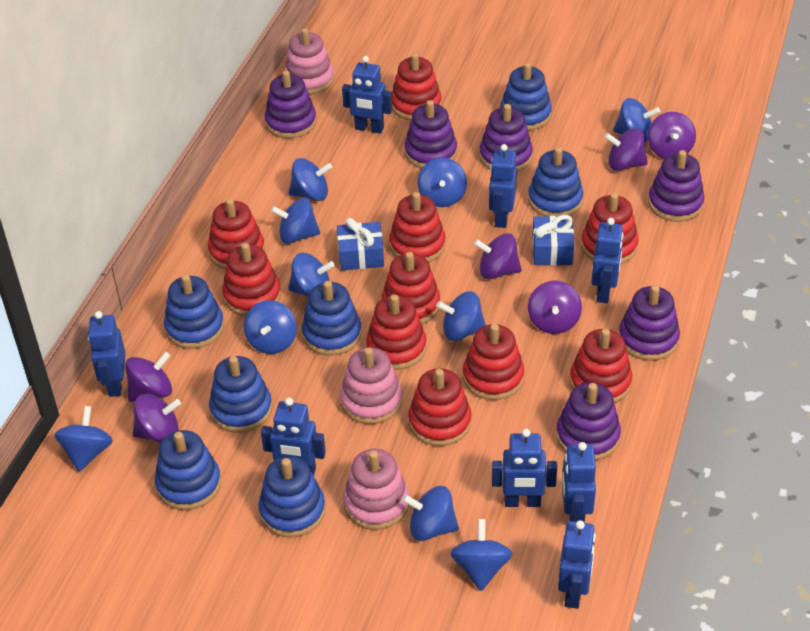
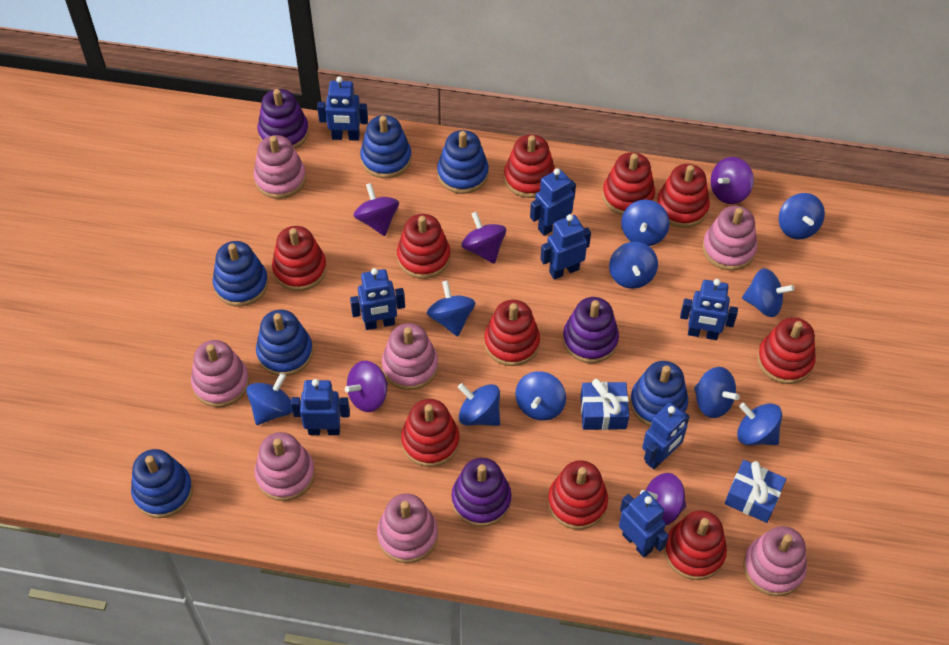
blue stacking toy: [155,430,221,510] [164,275,224,349] [209,356,272,433] [258,456,326,538] [302,281,362,356] [500,63,552,131] [528,147,583,216] = 7 -> [131,449,193,518] [212,241,268,307] [256,310,313,376] [360,115,412,178] [437,130,489,194] [630,361,688,427] = 6
pink stacking toy: [284,28,334,95] [340,348,402,424] [343,449,409,530] = 3 -> [191,340,249,407] [254,135,306,199] [255,432,315,501] [377,493,438,563] [382,323,438,390] [702,206,757,271] [743,526,807,596] = 7
purple spinning top: [125,352,172,402] [133,394,181,443] [474,233,522,279] [528,281,582,334] [604,128,648,171] [648,112,696,159] = 6 -> [345,361,388,412] [353,183,399,236] [461,211,506,264] [640,473,686,526] [711,157,754,204] = 5
purple stacking toy: [265,70,317,138] [404,100,457,168] [480,104,533,172] [556,382,621,461] [619,285,680,361] [648,150,705,222] = 6 -> [258,89,309,149] [452,458,512,527] [563,297,619,363] = 3

